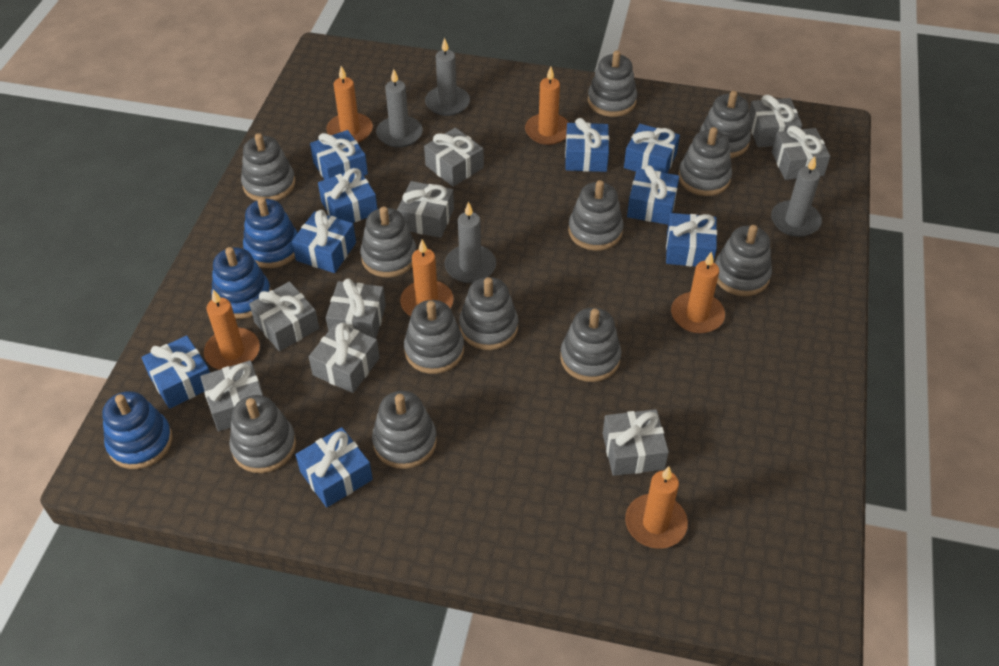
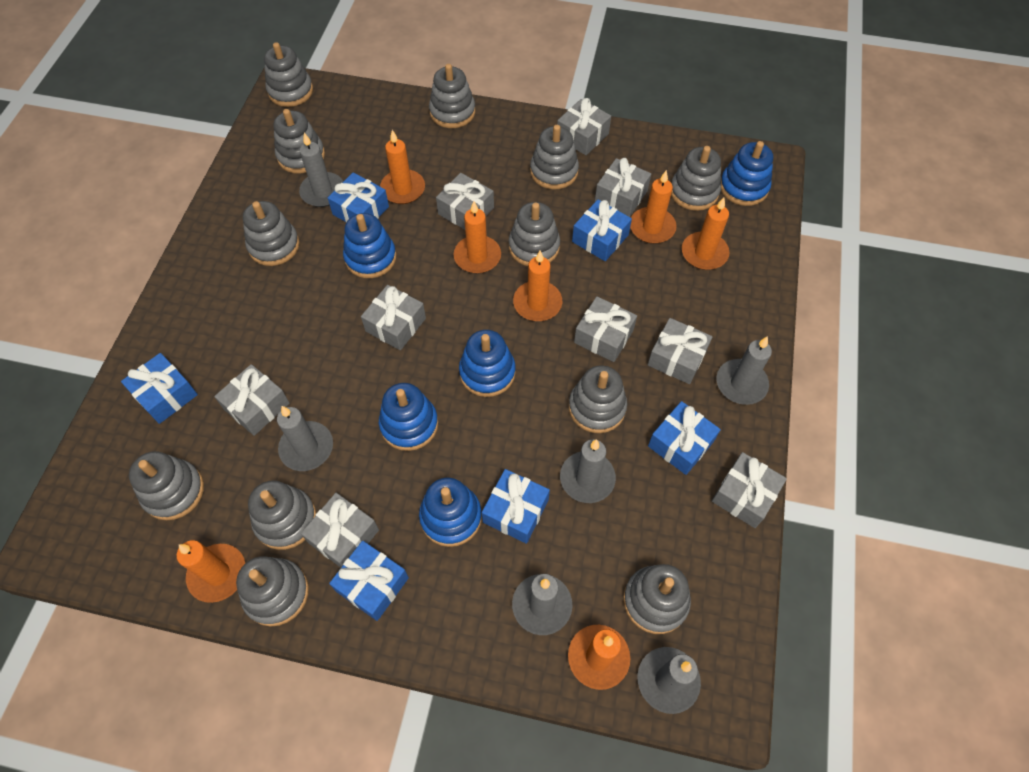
blue gift: [141,335,210,409] [292,210,356,273] [296,427,373,507] [310,130,368,180] [318,168,377,223] [565,118,609,172] [624,124,680,173] [627,165,679,225] [666,213,717,267] = 9 -> [121,353,198,424] [328,173,389,222] [329,541,409,621] [482,469,550,544] [572,199,632,261] [648,401,721,475] = 6
blue stacking toy: [102,391,173,469] [211,247,271,319] [243,197,298,268] = 3 -> [343,213,396,278] [379,383,438,451] [419,478,482,547] [459,330,516,397] [721,141,773,206] = 5
grey candle: [376,69,423,148] [425,38,470,116] [444,202,496,283] [771,156,822,237] = 4 -> [277,406,333,471] [299,133,344,207] [512,574,572,635] [560,439,616,503] [638,647,701,714] [716,336,772,405] = 6
orange candle: [204,289,260,370] [327,66,373,143] [400,239,454,316] [525,66,569,145] [625,466,688,549] [671,251,725,333] = 6 -> [177,540,245,603] [380,130,425,204] [454,201,501,273] [513,251,562,321] [568,625,630,690] [630,170,677,244] [682,197,730,270] = 7

